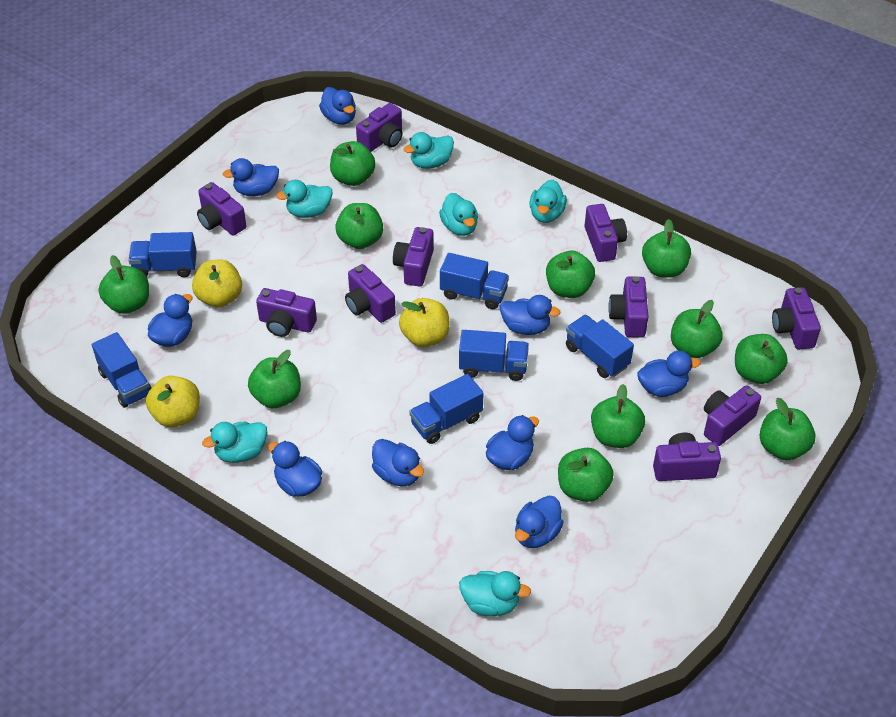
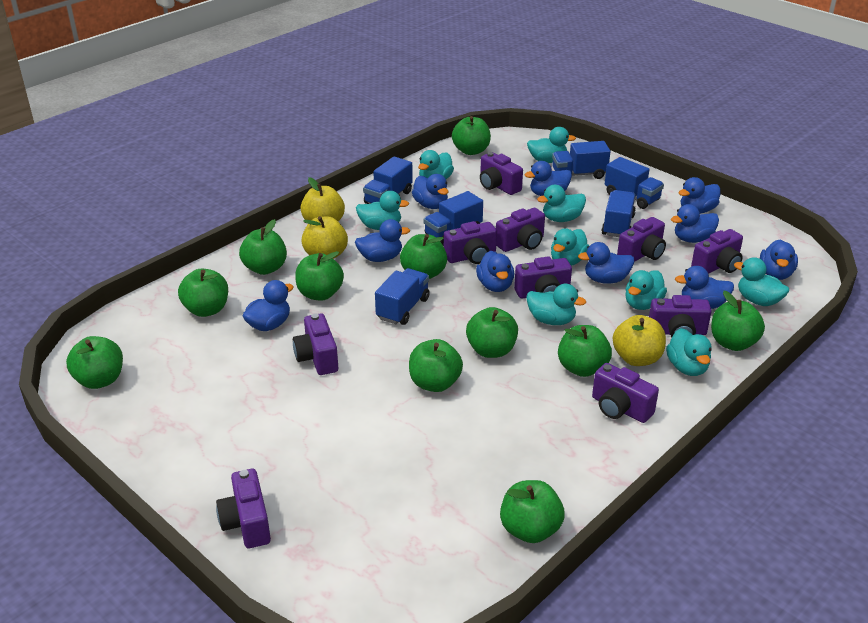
blue duck: [148,294,192,347] [223,158,279,196] [268,441,322,497] [319,87,356,125] [372,439,424,486] [486,415,539,470] [500,295,560,335] [515,495,564,548] [637,351,701,397] = 9 -> [243,280,294,331] [355,219,410,262] [412,174,449,209] [476,251,514,292] [525,161,572,196] [578,242,634,284] [671,204,719,243] [675,266,734,309] [679,177,721,214] [760,239,798,280] = 10
turquoise duck: [202,422,267,463] [276,180,332,218] [404,132,454,169] [439,193,478,236] [459,571,531,616] [529,180,567,223] = 6 -> [356,191,409,230] [418,150,454,179] [526,284,586,325] [527,127,576,163] [537,185,586,222] [551,229,589,266] [625,270,667,310] [666,328,711,376] [734,257,789,306] = 9

